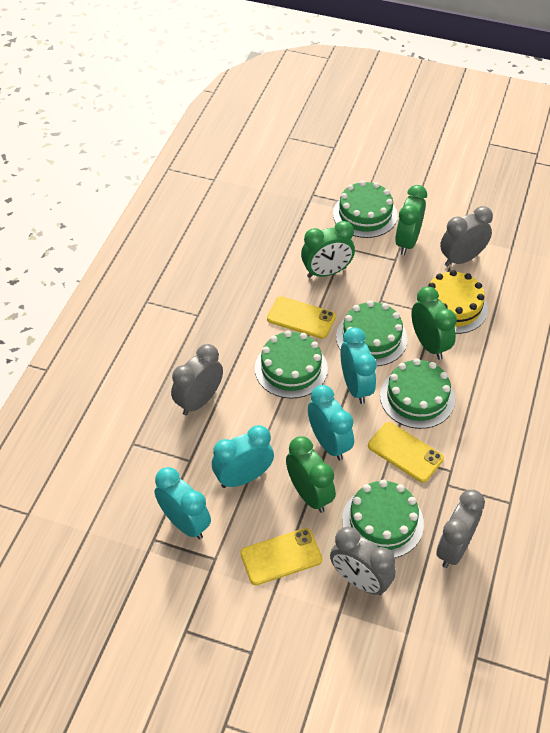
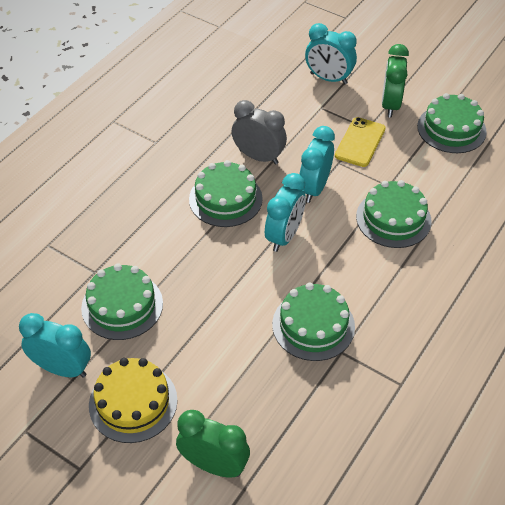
green clock: [286,436,336,513] [301,221,355,278] [395,185,427,255] [411,286,457,360] = 4 -> [176,410,250,478] [382,44,409,117] = 2
grey clock: [171,344,223,415] [330,527,396,595] [436,490,485,568] [440,206,493,267] = 4 -> [232,100,287,165] = 1
yellow phone: [240,528,322,585] [267,296,336,339] [368,422,444,483] = 3 -> [335,117,386,167] = 1

